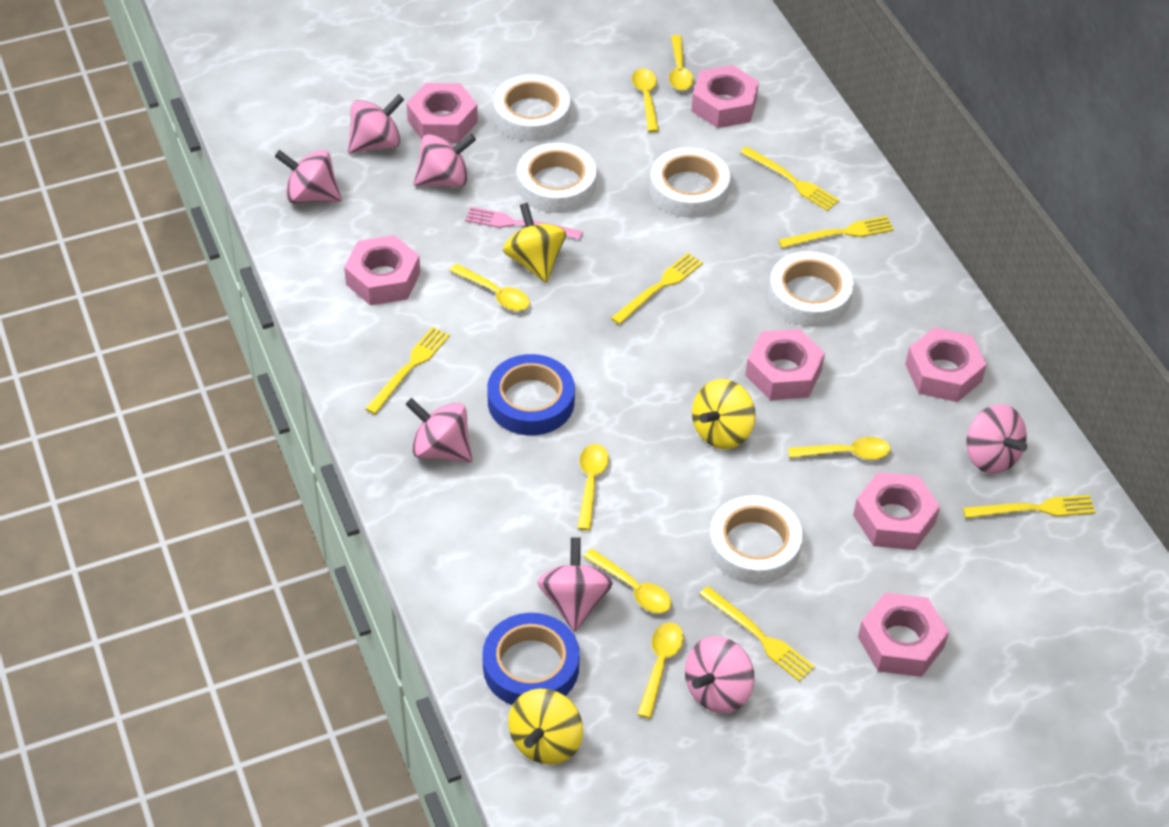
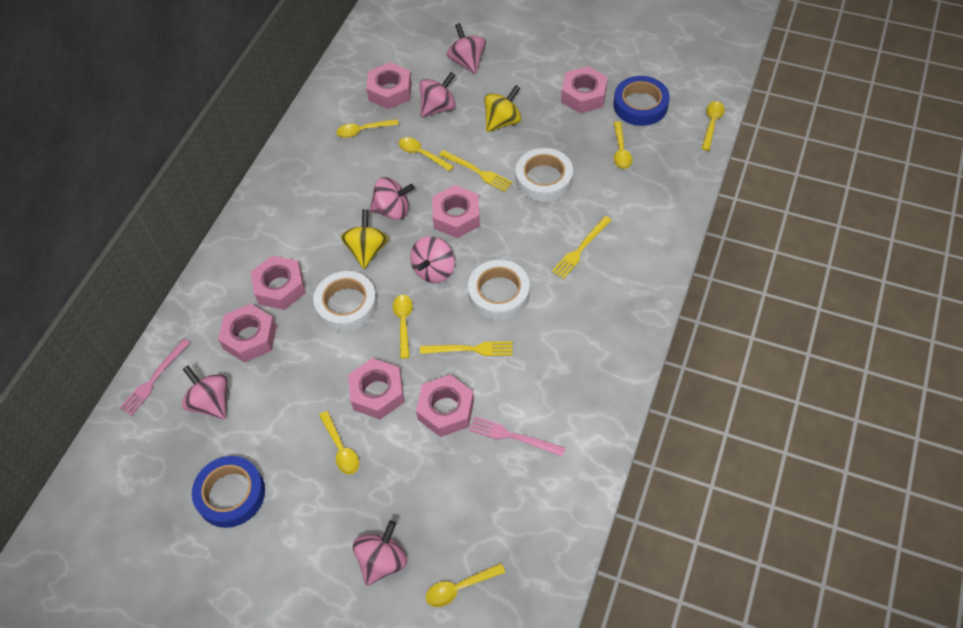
pink fork: [465,207,583,240] = 1 -> [120,339,190,416] [469,416,565,457] = 2
pink spinning top: [275,150,342,204] [348,94,404,154] [405,398,472,463] [414,134,476,187] [537,538,613,632] [685,636,754,713] [966,404,1027,474] = 7 -> [182,365,227,419] [353,521,407,586] [369,177,414,220] [410,236,455,283] [420,72,456,117] [447,23,486,74] = 6
white tape: [493,74,570,141] [517,142,597,213] [650,147,730,218] [708,495,803,584] [768,251,854,327] = 5 -> [313,271,377,331] [468,260,530,320] [516,148,573,202] = 3
yellow fork: [365,327,450,414] [611,253,703,325] [699,586,815,682] [740,146,839,211] [778,216,894,248] [963,495,1095,518] = 6 -> [420,341,513,356] [439,150,512,192] [552,216,612,279] = 3
yellow spinning top: [503,203,566,283] [508,689,583,765] [692,379,756,449] = 3 -> [341,209,388,269] [484,85,521,132] = 2

